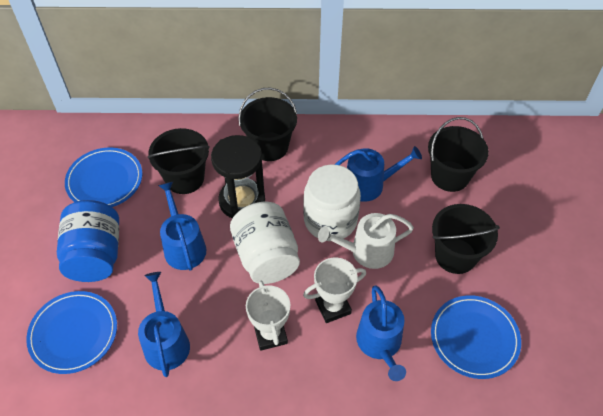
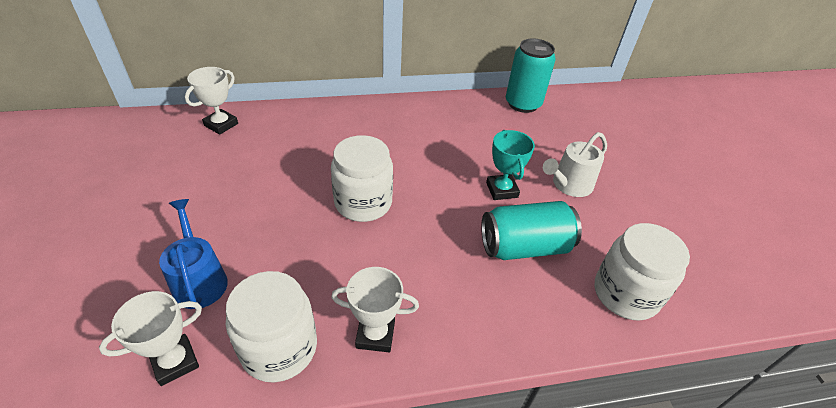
black bucket: [148,128,210,194] [238,87,297,161] [428,117,489,192] [432,204,500,274] = 4 -> none = 0
black hourglass: [211,135,265,218] = 1 -> none = 0
blue jar: [57,200,119,282] = 1 -> none = 0
blue plate: [26,291,117,374] [65,147,142,207] [431,295,521,379] = 3 -> none = 0
blue watering can: [138,272,190,377] [158,182,206,271] [334,146,422,202] [356,286,406,381] = 4 -> [159,199,228,309] = 1
turquoise can: none = 0 -> [481,201,582,260] [506,38,556,113] = 2
turquoise trophy: none = 0 -> [486,130,535,200] = 1
white jar: [230,202,300,284] [303,165,361,241] = 2 -> [226,271,317,382] [331,135,393,222] [595,223,690,321] = 3
white trophy: [246,281,290,351] [303,257,366,323] = 2 -> [99,291,202,386] [185,67,238,135] [331,267,419,352] = 3

